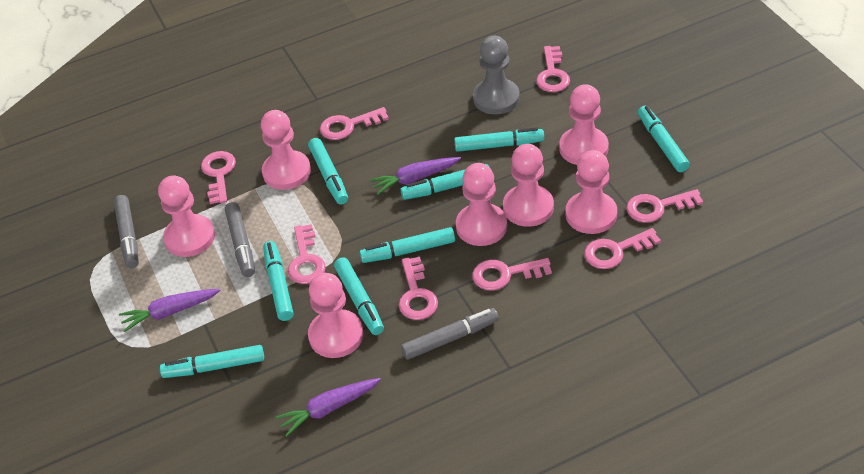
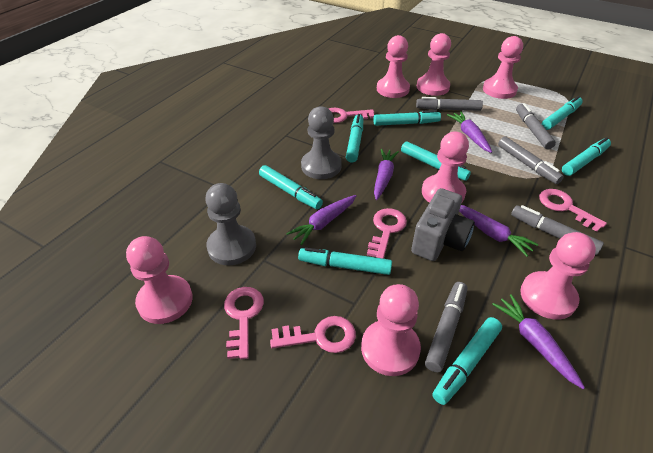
grey camera: none = 0 -> [411,188,475,261] = 1
grey marker: [114,195,139,268] [225,202,255,277] [401,308,499,360] = 3 -> [416,97,483,111] [425,282,467,372] [498,136,564,184] [511,205,604,255] [516,103,556,149] = 5
grey pawn: [473,36,520,114] = 1 -> [205,183,256,265] [301,106,342,179] = 2
pink key: [201,151,236,204] [288,224,326,284] [320,107,389,140] [399,257,438,320] [472,258,552,291] [536,46,570,92] [584,228,661,269] [626,189,703,223] = 8 -> [224,287,264,359] [270,316,356,353] [329,108,374,123] [367,208,407,259] [539,189,607,232] = 5
purple carrot: [119,289,221,332] [276,378,381,437] [370,157,461,195] = 3 -> [286,195,356,245] [374,149,399,200] [447,111,492,153] [459,205,538,257] [492,294,585,389] = 5

